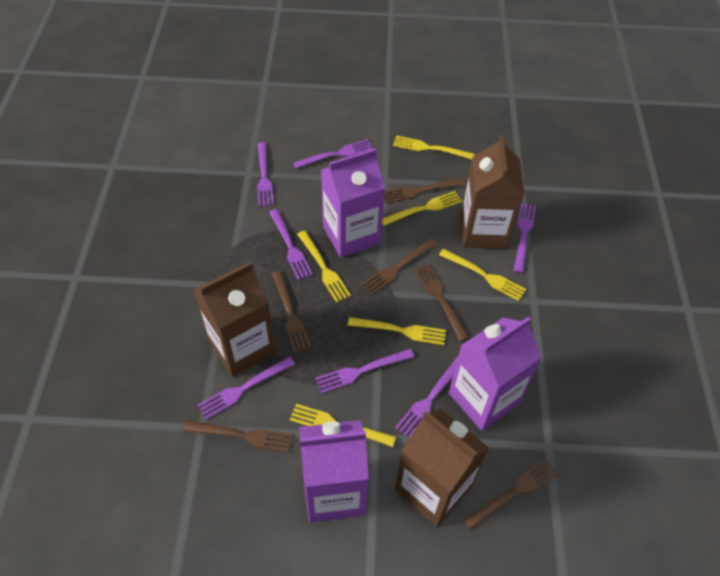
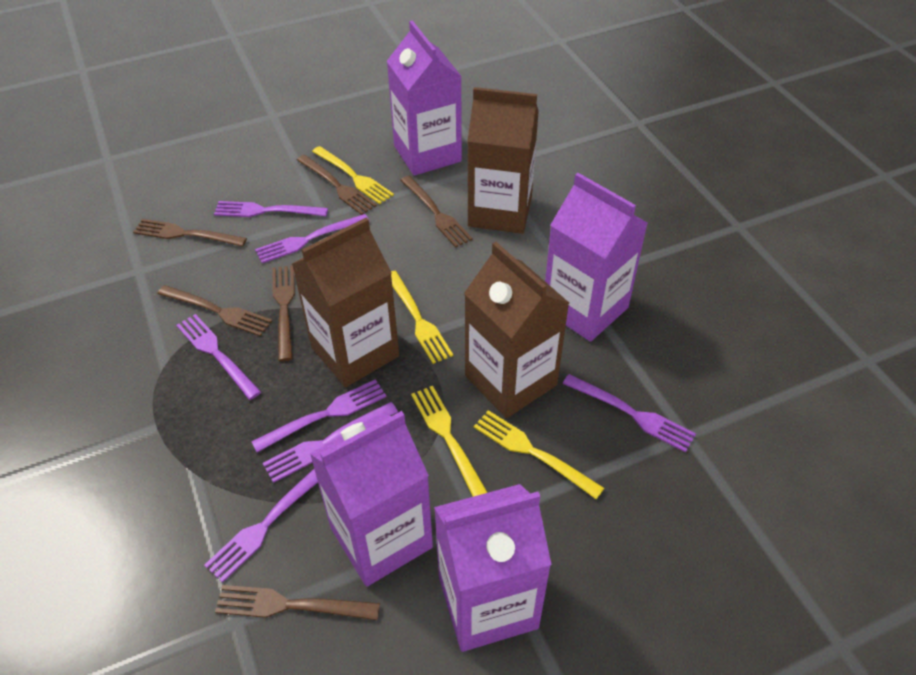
purple carton: [299,420,369,523] [321,148,385,258] [449,317,542,431] = 3 -> [310,411,433,587] [387,20,462,176] [434,484,552,652] [545,173,648,342] = 4
yellow fork: [290,404,396,447] [297,231,351,302] [348,317,446,345] [382,191,462,226] [393,135,475,159] [439,249,526,301] = 6 -> [312,146,394,204] [391,271,453,364] [411,386,488,497] [474,410,604,499] = 4

